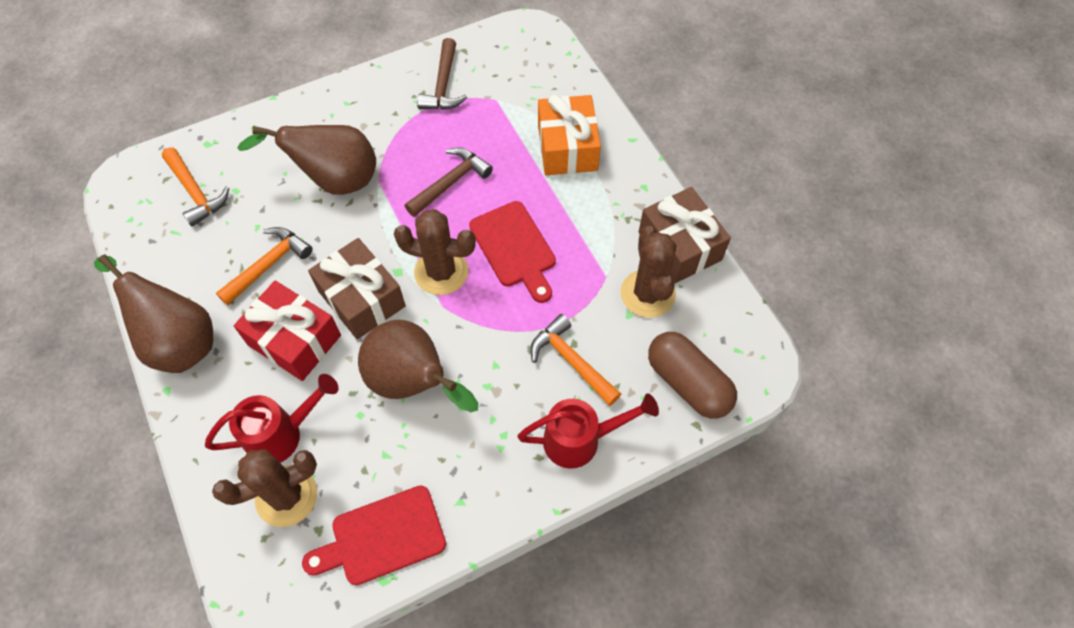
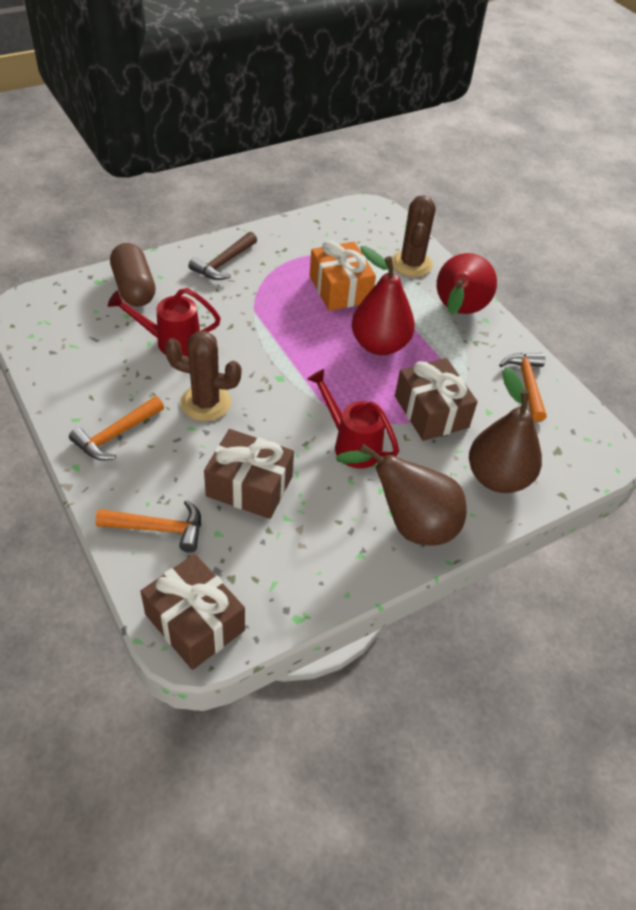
brown cactus: [212,449,317,527] [394,209,476,295] [621,226,676,318] = 3 -> [165,331,241,421] [392,195,435,277] = 2
brown gift: [308,238,406,339] [639,187,731,283] = 2 -> [140,554,245,670] [204,429,294,519] [395,358,478,441] = 3
brown hammer: [405,148,493,217] [417,38,467,110] = 2 -> [188,232,257,280] = 1
brown pear: [94,254,213,373] [237,125,376,195] [358,320,478,412] = 3 -> [336,444,467,545] [469,367,542,493] = 2
red cutting board: [302,486,446,585] [469,201,556,303] = 2 -> none = 0
red gift: [234,281,341,381] = 1 -> none = 0
red pear: none = 0 -> [352,246,415,355] [437,253,497,315] = 2

